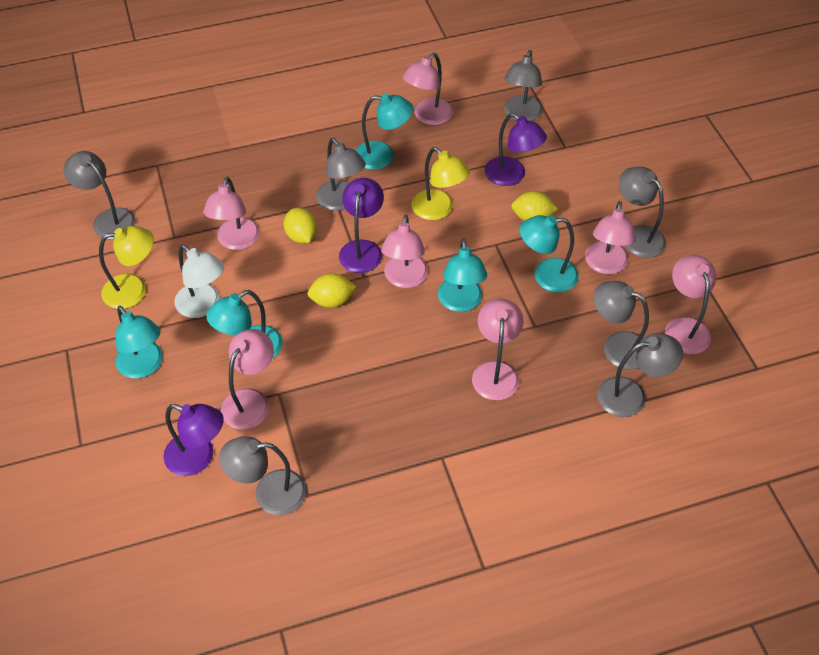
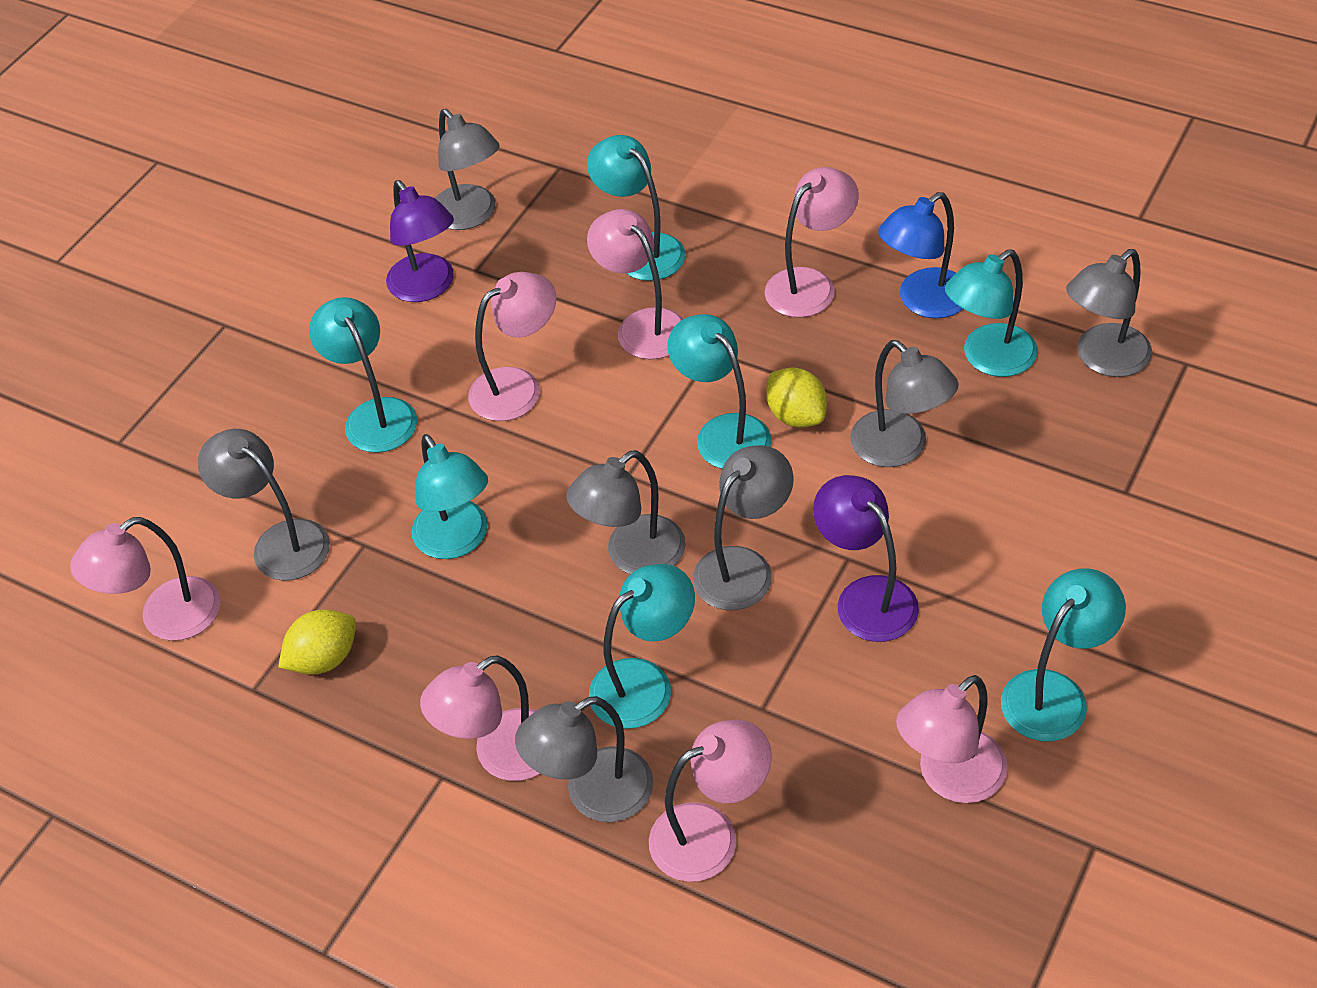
blue lamp: none = 0 -> [878,192,963,318] = 1
purple lamp: [163,404,224,476] [339,178,384,273] [485,113,547,186] = 3 -> [386,180,454,302] [813,475,919,642] = 2
turquoise lamp: [115,306,163,379] [206,290,283,359] [355,93,413,170] [438,239,487,312] [519,215,578,293] = 5 -> [309,297,417,453] [412,434,488,559] [587,135,686,281] [589,564,695,729] [667,314,771,469] [945,249,1038,377] [1001,569,1126,742] = 7
white lamp: [174,245,224,318] = 1 -> none = 0
yellow lamp: [99,226,154,309] [411,147,470,220] = 2 -> none = 0
yellow lemon: [284,208,317,243] [307,273,357,308] [511,191,558,221] = 3 -> [278,609,356,675] [766,367,827,428] = 2

